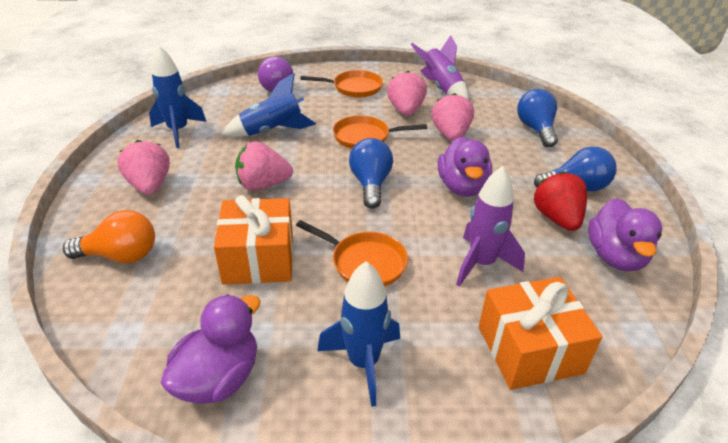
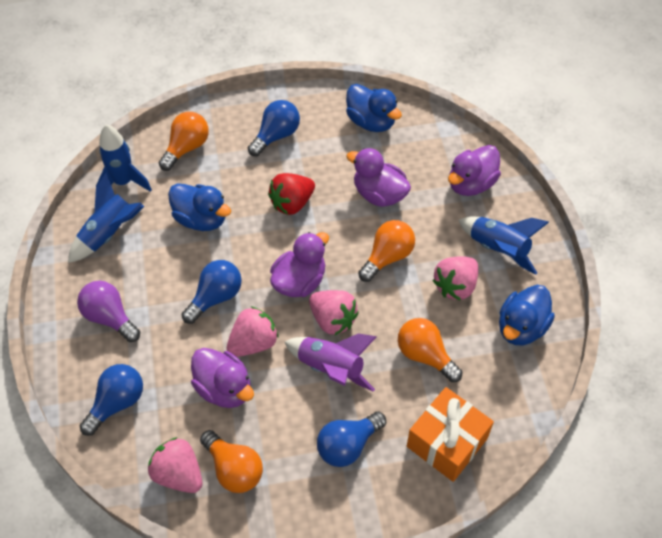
blue duck: none = 0 -> [168,183,231,231] [346,84,402,132] [499,285,555,345] = 3
blue light bulb: [349,138,393,209] [517,89,558,147] [534,146,616,191] = 3 -> [80,364,143,436] [182,260,242,324] [248,100,300,156] [317,412,386,467] = 4
orange gift: [214,195,293,285] [479,277,603,390] = 2 -> [407,387,494,482] = 1
orange light bulb: [63,210,155,263] = 1 -> [159,112,209,171] [200,430,263,493] [358,220,415,282] [398,318,462,382] = 4
orange pan: [296,220,408,286] [301,70,383,98] [333,115,427,149] = 3 -> none = 0
purple duck: [161,294,261,404] [438,137,492,197] [588,198,662,272] = 3 -> [191,348,254,408] [270,232,329,297] [346,148,411,207] [448,145,501,196] = 4
purple rocket: [410,35,469,100] [456,166,525,286] = 2 -> [285,333,376,392] = 1

